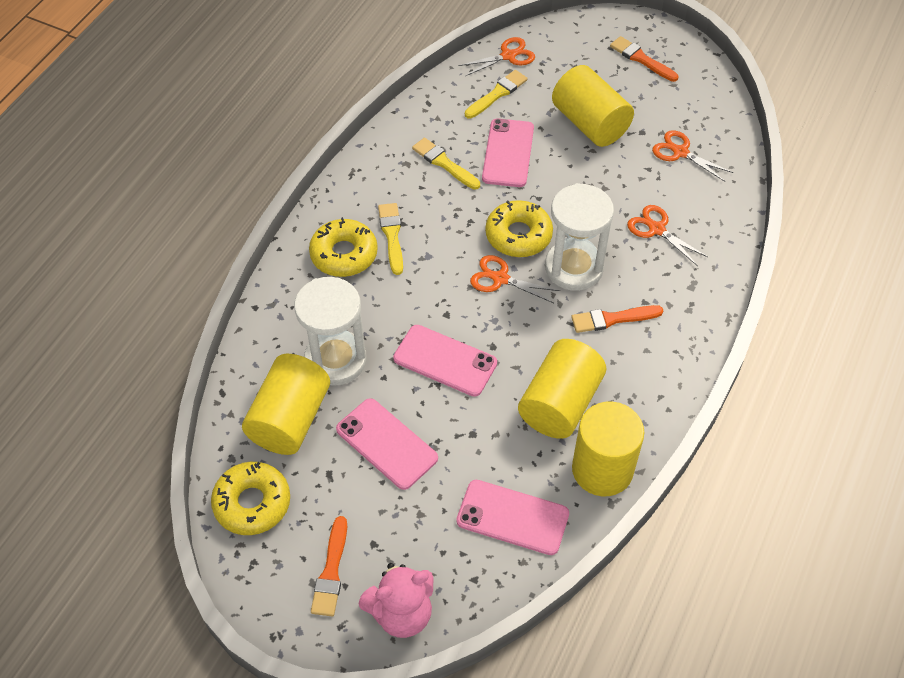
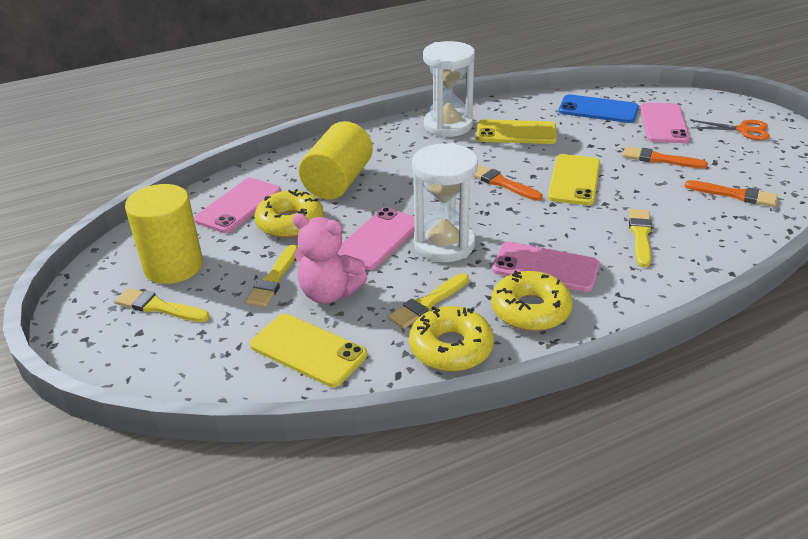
blue phone: none = 0 -> [559,94,639,123] = 1
orange scissors: [458,37,535,76] [470,255,560,303] [627,205,708,266] [652,130,734,182] = 4 -> [690,120,770,140] = 1
yellow brush: [378,203,403,275] [412,138,480,190] [465,70,528,119] = 3 -> [115,288,210,322] [246,244,298,307] [388,273,469,329] [629,209,652,267] = 4
yellow cylinder: [242,354,330,455] [518,339,606,439] [552,65,634,147] [572,402,645,496] = 4 -> [125,184,203,284] [299,121,373,200] = 2
yellow phone: none = 0 -> [250,314,367,387] [477,119,557,144] [548,154,600,205] = 3

